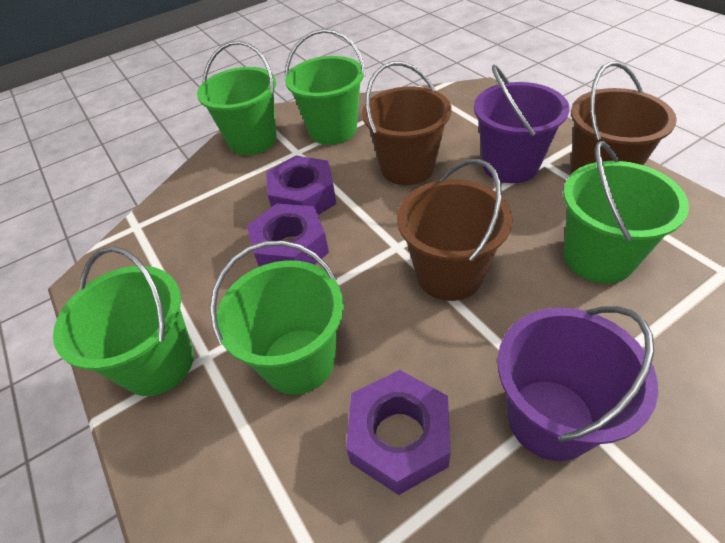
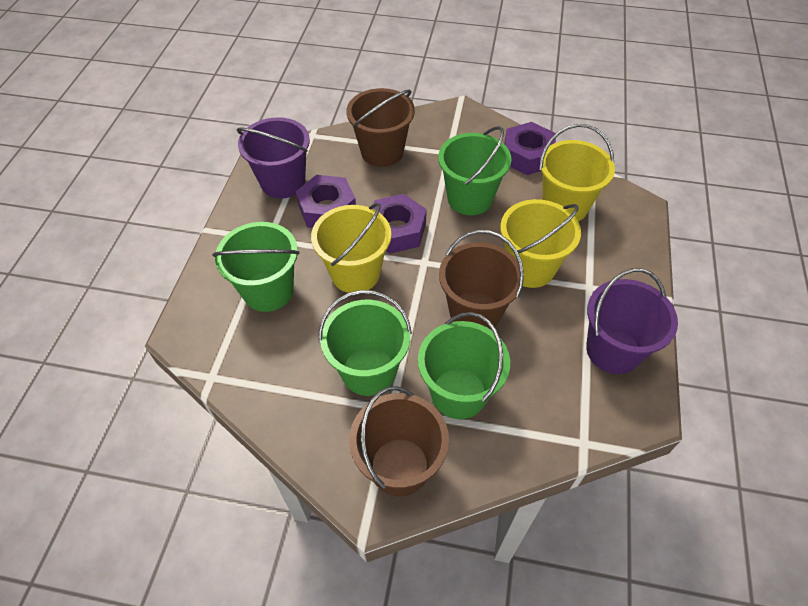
green bucket: [53,247,194,396] [197,41,277,155] [210,241,344,395] [285,29,366,145] [563,141,689,283] = 5 -> [212,222,299,312] [319,290,412,396] [418,312,510,419] [438,126,512,215] = 4
yellow bucket: none = 0 -> [311,203,391,293] [500,199,581,288] [539,124,615,221] = 3

